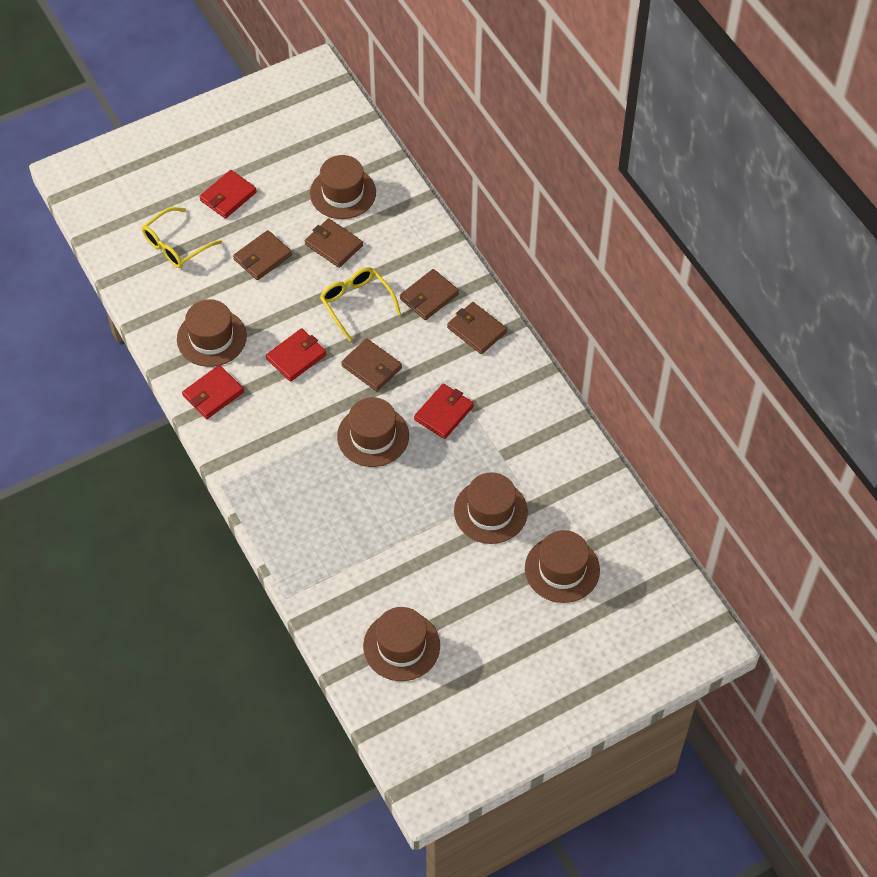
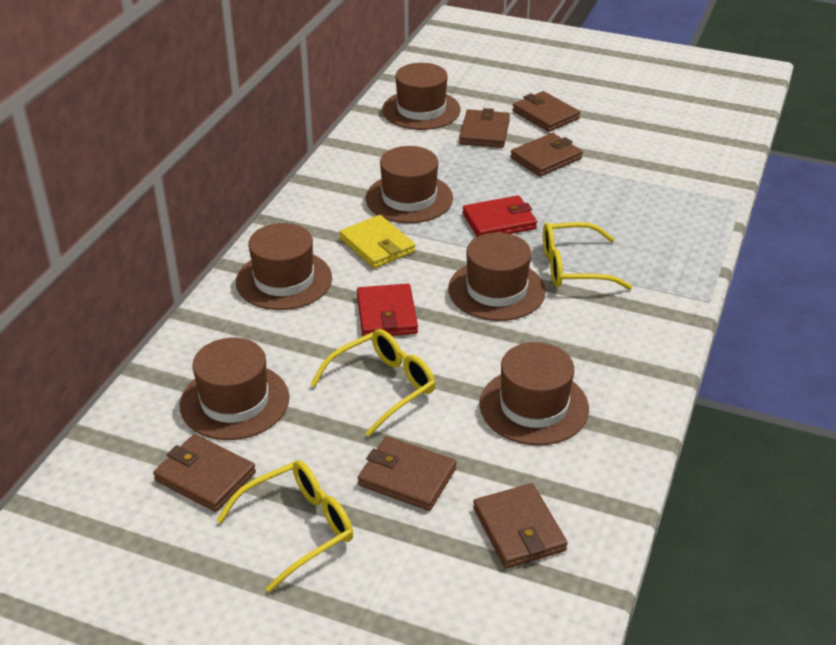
brown wallet: [233,230,292,280] [305,218,363,268] [341,338,402,391] [400,269,459,320] [447,302,507,354] = 5 -> [153,434,256,512] [358,436,457,511] [459,108,510,148] [473,483,568,568] [510,133,583,177] [512,91,580,132] = 6
red wallet: [182,365,244,419] [199,170,257,219] [266,328,326,382] [414,384,474,439] = 4 -> [357,284,418,336] [462,195,537,237] = 2
yellow glasses: [142,207,222,268] [320,267,401,341] = 2 -> [216,461,353,592] [310,329,435,437] [543,222,632,290] = 3
yellow wallet: none = 0 -> [339,215,415,269] = 1

